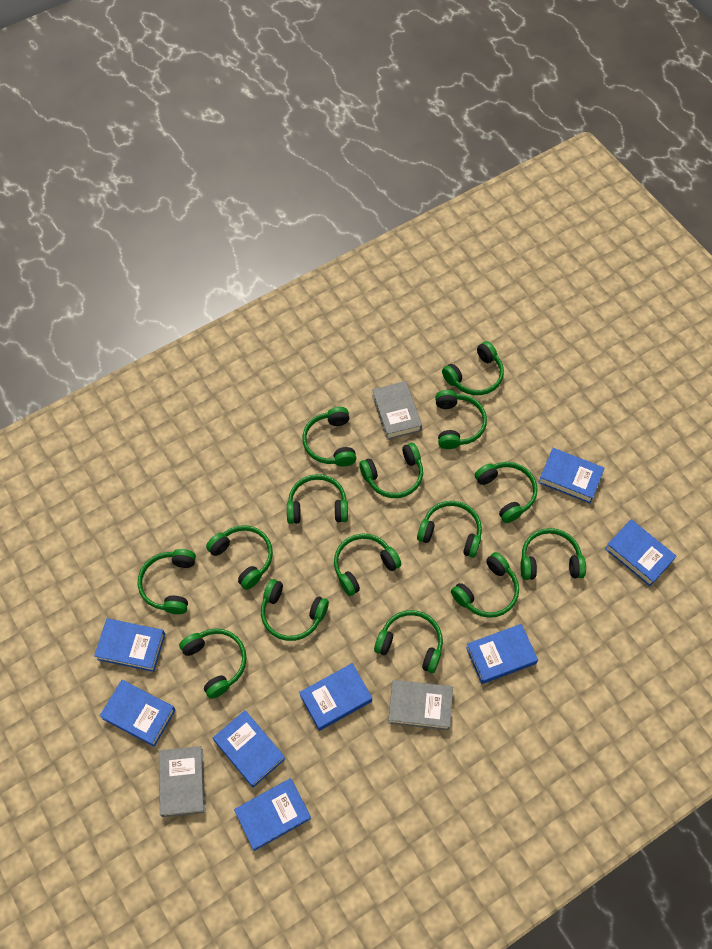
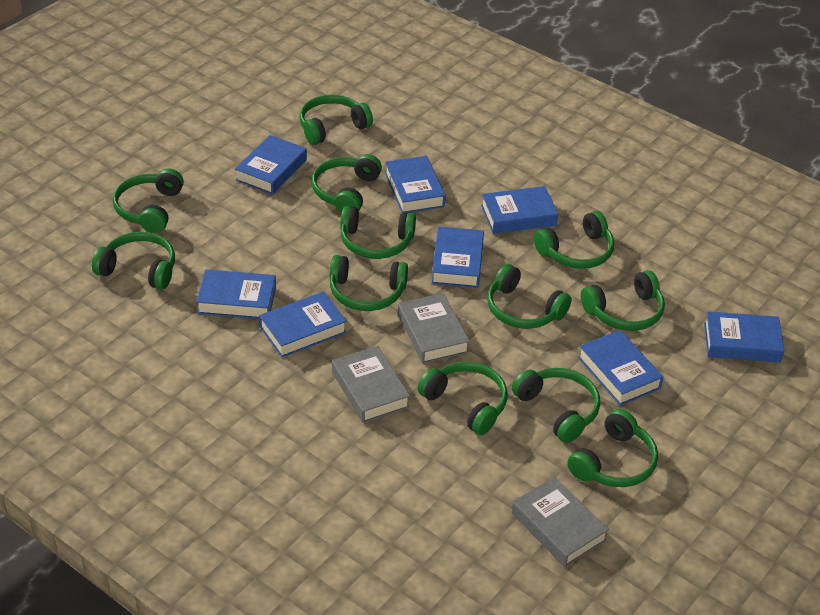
green headphones: [138,549,196,614] [179,628,247,699] [206,525,273,590] [261,579,329,641] [287,474,348,524] [302,407,357,466] [334,533,402,596] [359,443,423,498] [374,610,443,673] [417,501,482,558] [435,390,487,449] [442,341,504,395] [451,552,519,618] [475,462,538,523] [520,528,586,580] = 15 -> [92,232,175,290] [113,168,184,233] [299,95,373,145] [311,154,382,213] [329,255,408,311] [340,206,416,259] [418,362,508,435] [487,264,572,329] [512,368,600,443] [534,211,614,269] [567,409,658,487] [581,270,665,331] = 12

